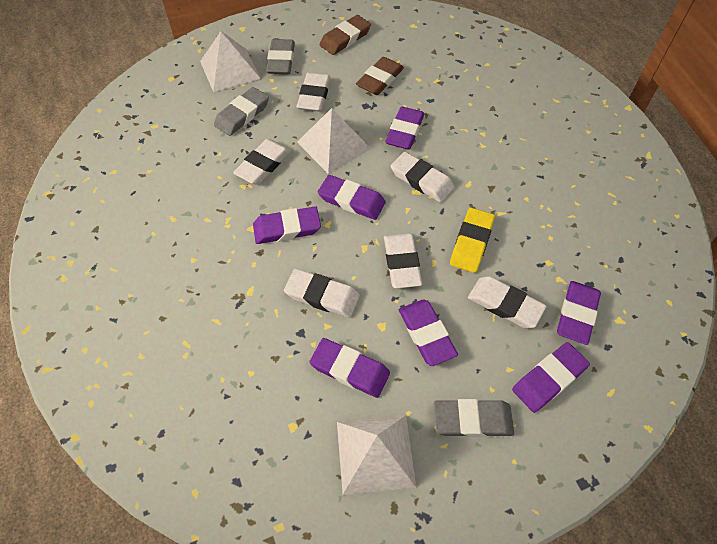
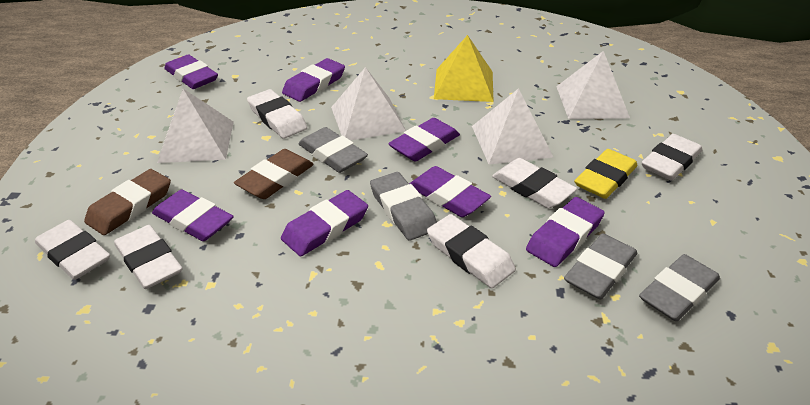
grey eraser: [214,87,269,136] [266,39,295,74] [434,399,514,437] = 3 -> [298,127,368,173] [370,172,437,241] [564,233,637,299] [639,254,720,321] = 4
white pyramid: [200,31,261,92] [297,108,371,174] [337,415,416,495] = 3 -> [157,89,234,163] [331,67,406,140] [472,88,553,165] [556,51,630,119] = 4
yellow pyramid: none = 0 -> [434,35,494,102] = 1

